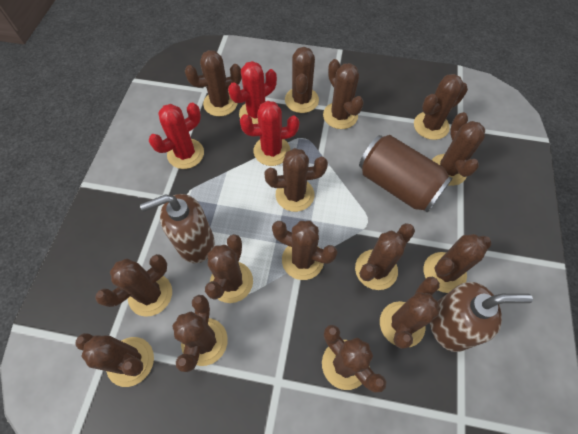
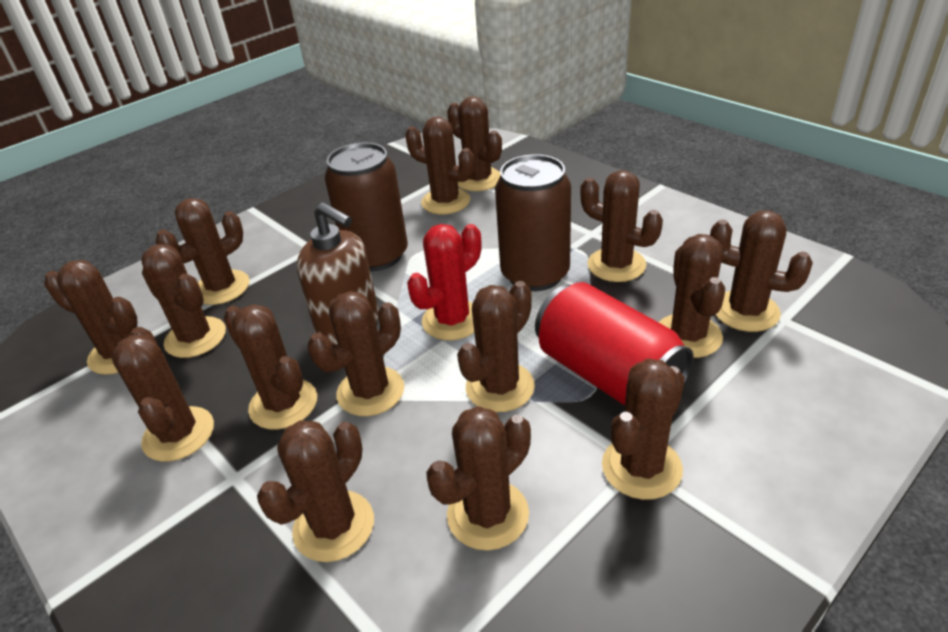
brown can: [359,135,453,213] = 1 -> [325,142,408,271] [495,154,571,291] = 2
brown soap dispenser: [140,194,214,263] [430,282,533,352] = 2 -> [296,202,379,346] = 1
red cactus: [149,103,204,169] [228,61,277,124] [240,101,299,166] = 3 -> [407,224,482,340] = 1
red can: none = 0 -> [535,282,694,406] = 1

